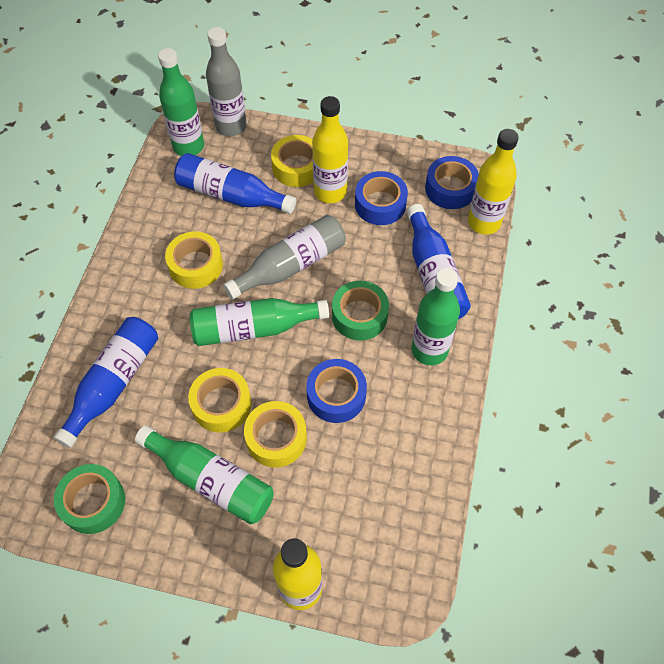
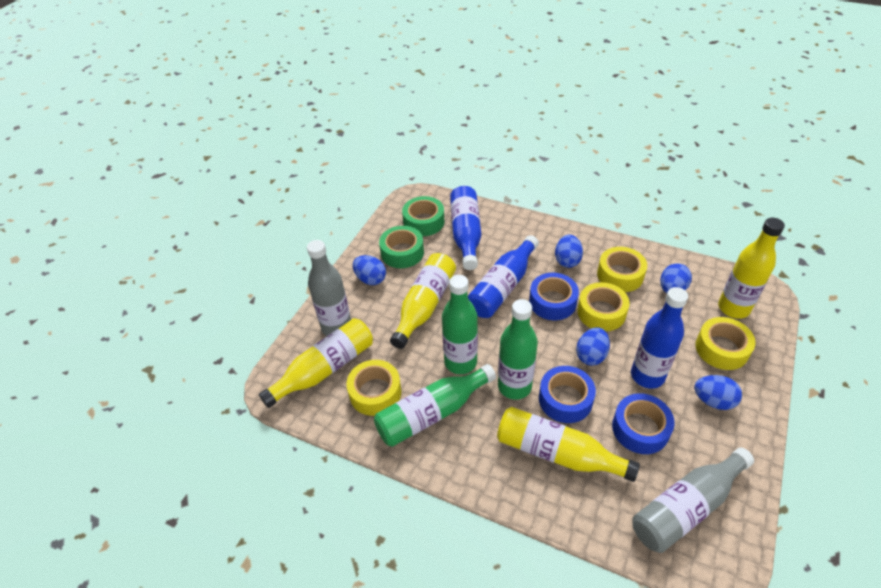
blue egg: none = 0 -> [353,255,386,285] [555,235,583,268] [576,327,610,366] [660,263,692,294] [694,375,742,410] = 5
green bottle: [135,425,274,524] [158,48,204,156] [190,298,329,346] [412,268,460,365] = 4 -> [374,364,496,447] [442,275,478,374] [498,299,538,400] = 3
yellow bottle: [273,538,323,610] [312,96,348,203] [468,129,519,235] = 3 -> [259,318,373,408] [390,253,456,349] [497,407,640,482] [718,218,785,319] = 4

